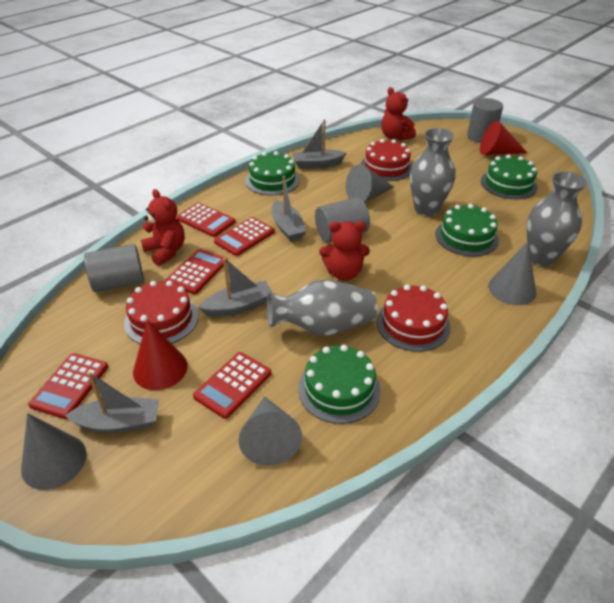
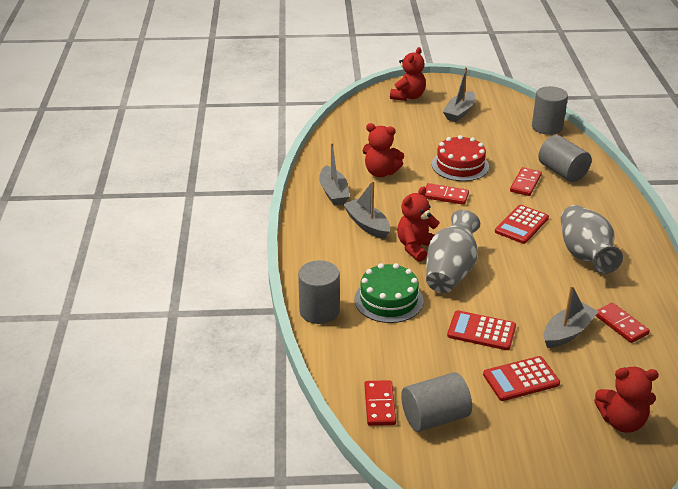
green cake: [245,151,300,195] [298,345,381,424] [435,204,499,257] [481,155,537,199] = 4 -> [354,263,423,323] = 1
grey cone: [21,413,86,490] [239,396,302,466] [346,164,394,202] [488,241,536,305] = 4 -> none = 0
grey cylinder: [84,244,144,292] [315,197,370,242] [467,98,503,143] = 3 -> [298,260,340,324] [401,372,472,432] [532,86,568,135] [538,135,591,182] = 4
grey vase: [267,280,377,336] [410,128,456,216] [527,171,587,267] = 3 -> [426,210,480,293] [561,205,623,274] = 2
red cake: [124,280,198,344] [361,139,412,181] [376,285,451,352] = 3 -> [432,135,489,181] = 1
red calculator: [28,353,108,419] [165,249,227,294] [177,202,236,237] [193,352,271,419] [214,217,275,256] = 5 -> [447,310,516,350] [483,356,560,401] [495,205,549,244] = 3
red cone: [133,320,188,390] [480,121,528,155] = 2 -> none = 0
red domino: none = 0 -> [364,380,396,426] [424,183,469,205] [510,167,542,196] [596,303,650,343] = 4
red teddy bear: [141,189,185,266] [319,221,370,281] [381,87,416,140] = 3 -> [362,123,404,177] [390,47,426,101] [397,186,440,262] [594,367,659,433] = 4

